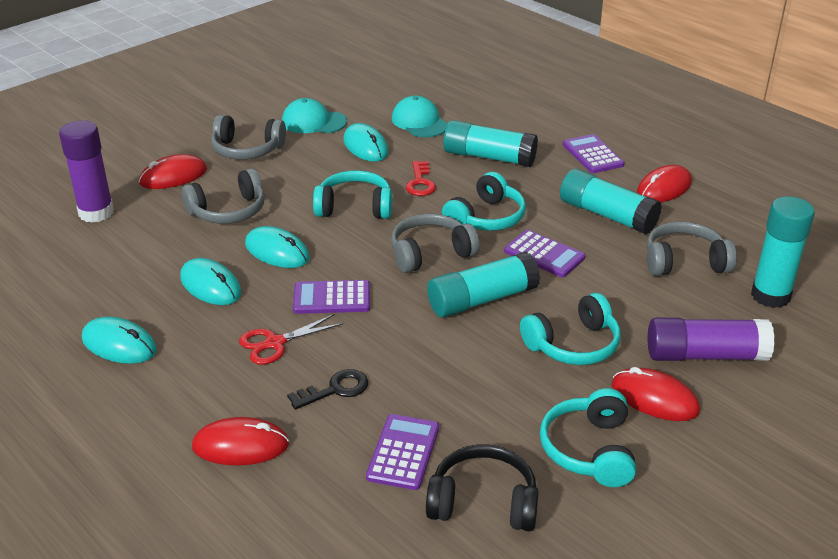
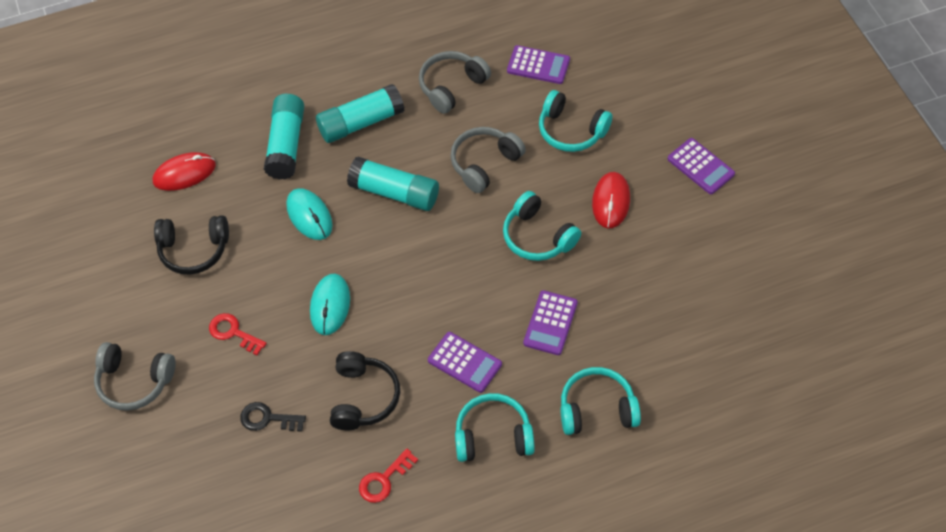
black headphones: [426,444,538,531] = 1 -> [154,215,229,275] [330,351,400,430] = 2
grey headphones: [182,168,265,224] [211,115,286,160] [391,214,480,273] [647,221,737,276] = 4 -> [94,342,176,411] [419,51,491,114] [450,127,526,193] = 3
purple glue stick: [59,120,114,223] [648,318,775,361] = 2 -> none = 0
red key: [406,161,436,196] = 1 -> [209,313,267,355] [359,449,418,503] = 2
red mouse: [139,154,207,189] [192,417,289,466] [611,367,700,421] [637,165,692,202] = 4 -> [153,152,216,191] [592,172,630,228] = 2
red scissors: [239,314,343,365] = 1 -> none = 0
turquoise cap: [282,98,347,133] [392,96,448,137] = 2 -> none = 0
turquoise glue stick: [427,251,540,318] [443,120,538,167] [560,169,662,234] [751,196,815,308] = 4 -> [264,94,304,180] [316,84,405,143] [347,157,439,211] = 3
turquoise mouse: [82,317,157,364] [180,258,241,305] [245,226,310,268] [343,123,389,162] = 4 -> [286,188,333,240] [310,274,350,335] = 2

